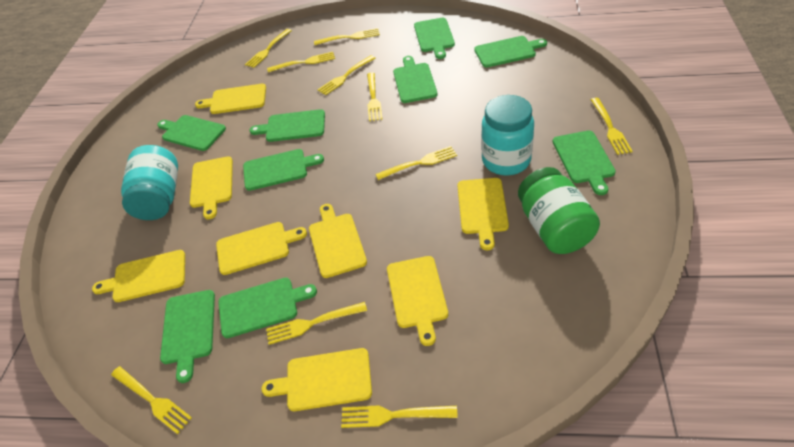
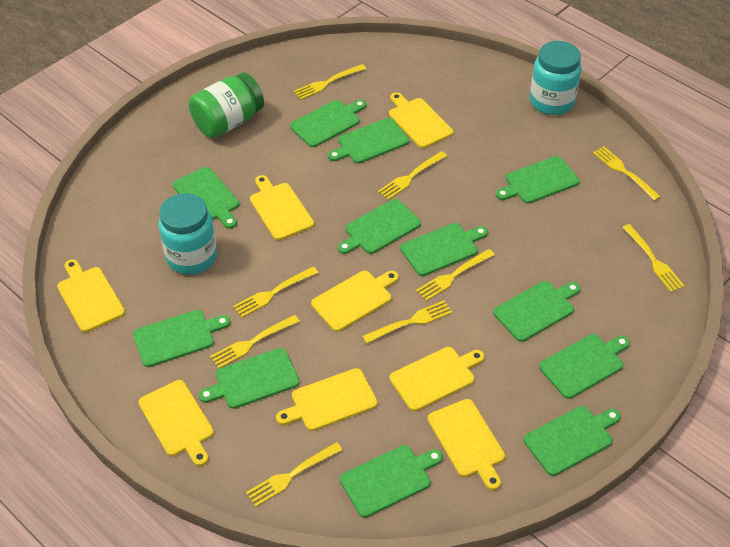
green cutting board: [157,115,226,151] [160,290,215,383] [218,278,317,338] [243,149,324,191] [250,109,325,142] [393,56,438,103] [414,18,455,59] [474,36,547,68] [553,131,616,195] = 9 -> [133,310,230,367] [173,167,240,229] [199,348,300,409] [290,100,366,147] [328,118,409,164] [338,199,421,254] [340,445,443,518] [400,223,488,276] [493,281,580,342] [496,156,580,204] [524,406,621,476] [539,334,630,399] = 12
yellow fork: [111,366,192,434] [245,29,292,68] [266,302,367,345] [267,52,335,73] [314,28,380,45] [318,55,375,95] [341,405,458,428] [367,73,383,121] [375,146,457,180] [591,98,633,155] = 10 -> [210,315,300,368] [233,267,318,318] [246,442,342,507] [294,64,366,100] [362,301,452,344] [378,151,447,200] [416,249,495,301] [593,146,661,201] [622,224,685,292] = 9

